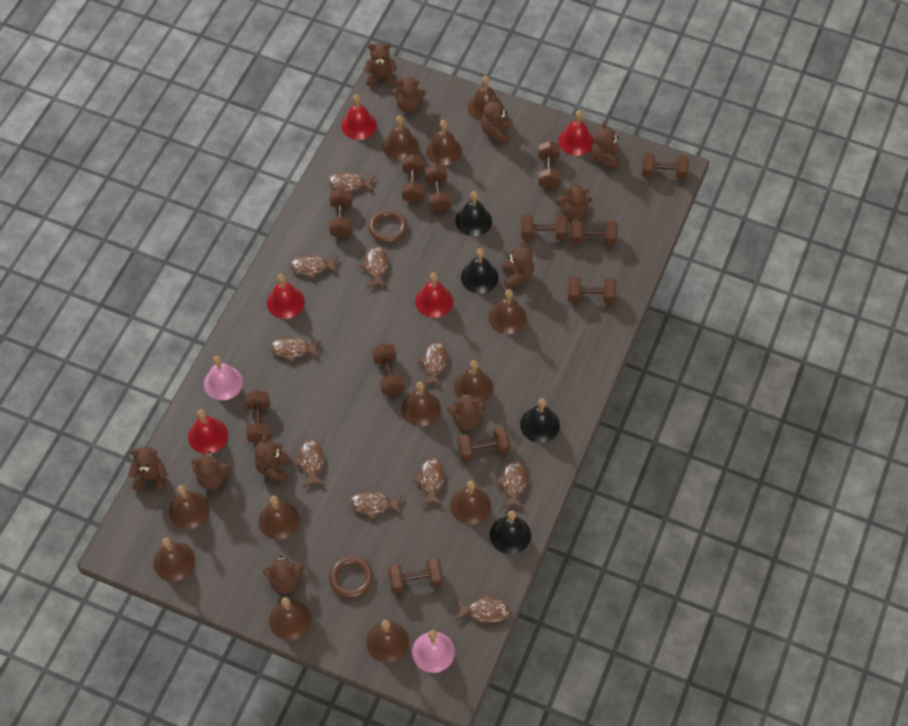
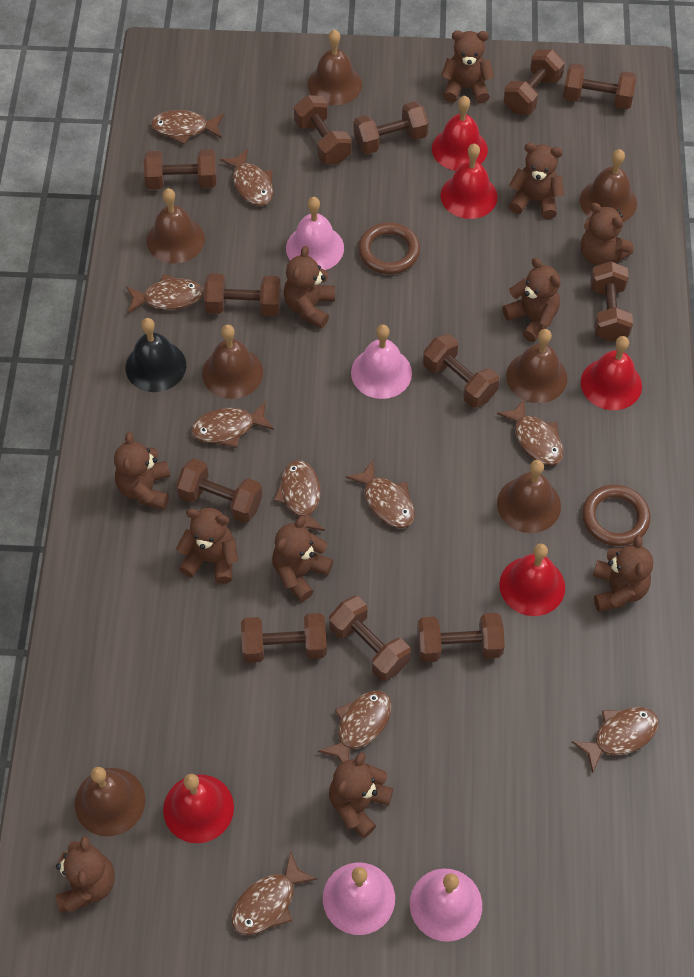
black bell: [455,191,492,236] [461,248,499,293] [490,510,531,554] [520,398,560,443] = 4 -> [125,318,186,392] = 1
brown bell: [154,538,195,581] [169,485,210,529] [259,496,300,540] [269,597,312,640] [366,620,409,663] [383,115,419,161] [401,382,441,426] [426,120,462,165] [450,481,491,525] [454,360,493,403] [468,76,503,121] [489,289,527,334] = 12 -> [75,767,145,836] [147,188,205,263] [202,324,263,399] [308,29,362,105] [497,460,561,533] [506,329,567,403] [580,149,637,222] = 7
pink bell: [204,356,243,400] [412,630,455,673] = 2 -> [286,197,344,270] [323,862,395,935] [351,325,412,399] [410,869,482,942] = 4

